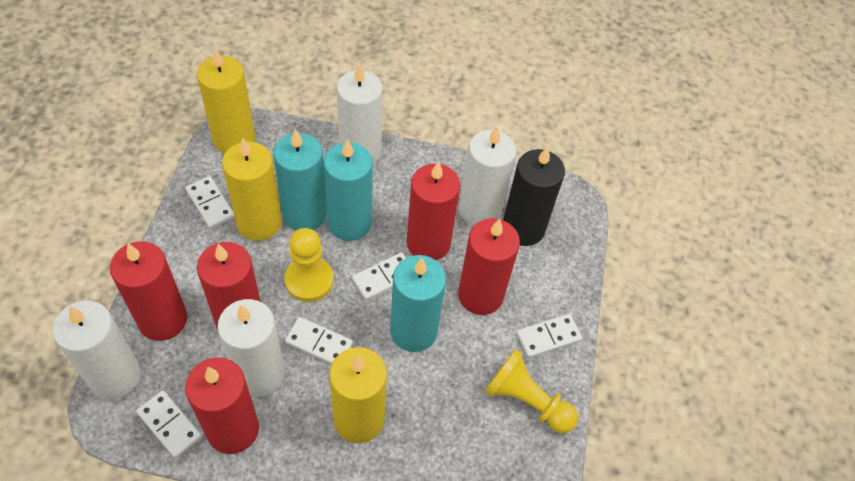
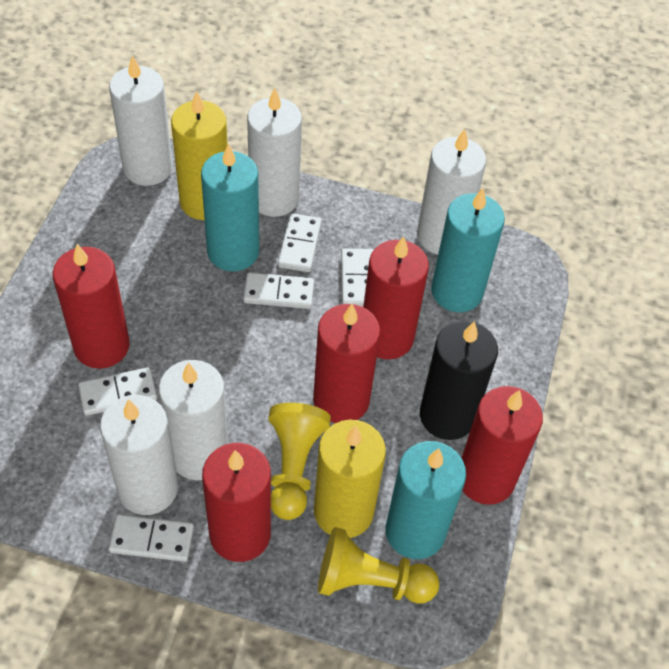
white candle: [53,301,141,399] [218,299,285,397] [337,63,383,164] [459,126,516,226] = 4 -> [100,395,178,515] [109,55,173,186] [158,360,228,481] [247,88,302,217] [417,129,486,255] = 5
yellow candle: [197,49,255,153] [222,138,282,241] [329,347,387,443] = 3 -> [171,91,228,220] [314,420,386,538] = 2

